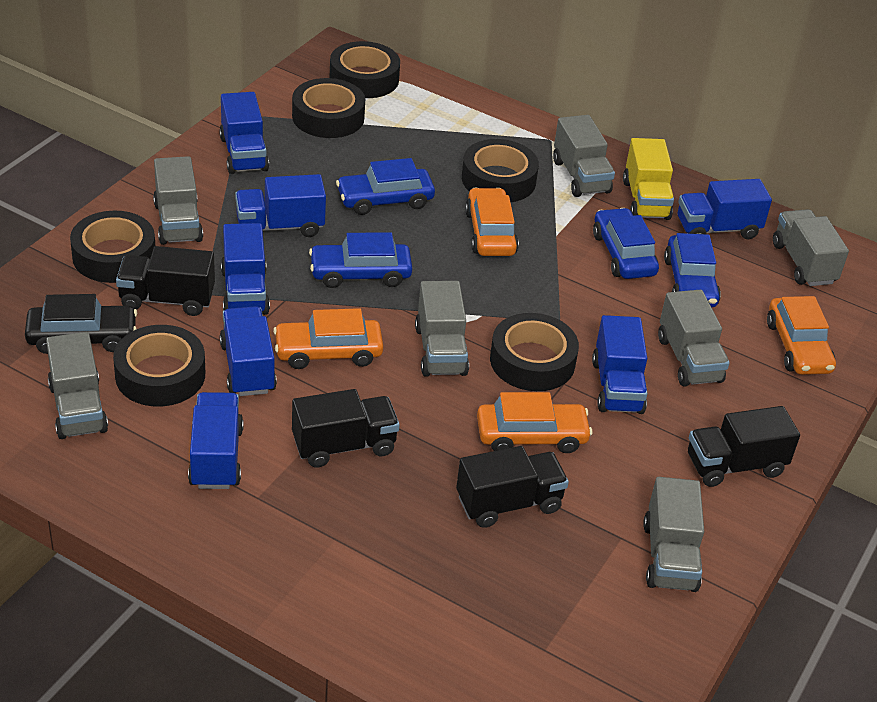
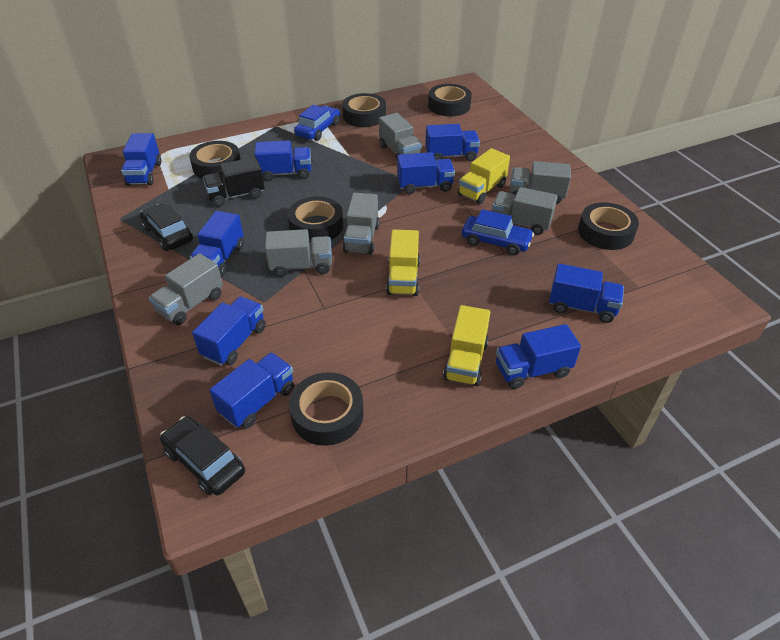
black car: [25,294,137,354] = 1 -> [140,204,193,251] [160,416,245,495] = 2
black truck: [116,246,215,316] [292,389,399,468] [456,446,569,528] [688,406,800,487] = 4 -> [203,157,265,207] = 1
blue car: [309,232,412,288] [336,158,435,215] [593,208,659,279] [664,233,721,307] = 4 -> [294,105,340,141] [462,209,534,255] = 2
blue truck: [188,392,244,489] [219,92,269,174] [220,306,277,396] [221,223,270,315] [235,174,326,237] [592,315,648,414] [678,179,772,239] = 7 -> [121,133,161,186] [190,211,244,277] [192,296,266,366] [209,352,294,429] [254,140,311,181] [397,152,455,194] [425,124,480,161] [496,324,581,389] [549,264,624,323] = 9
grey truck: [46,332,108,439] [153,156,203,245] [415,281,469,376] [553,115,615,197] [643,477,704,592] [658,290,729,387] [773,209,849,286] = 7 -> [149,253,223,325] [265,229,332,277] [343,193,380,255] [379,113,422,161] [492,187,558,235] [510,161,571,204] = 6
orange car: [273,308,383,369] [465,188,519,256] [477,392,592,453] [767,296,836,375] = 4 -> none = 0
yellow truck: [623,138,674,220] = 1 -> [386,230,420,296] [443,305,490,386] [458,148,510,204] = 3

